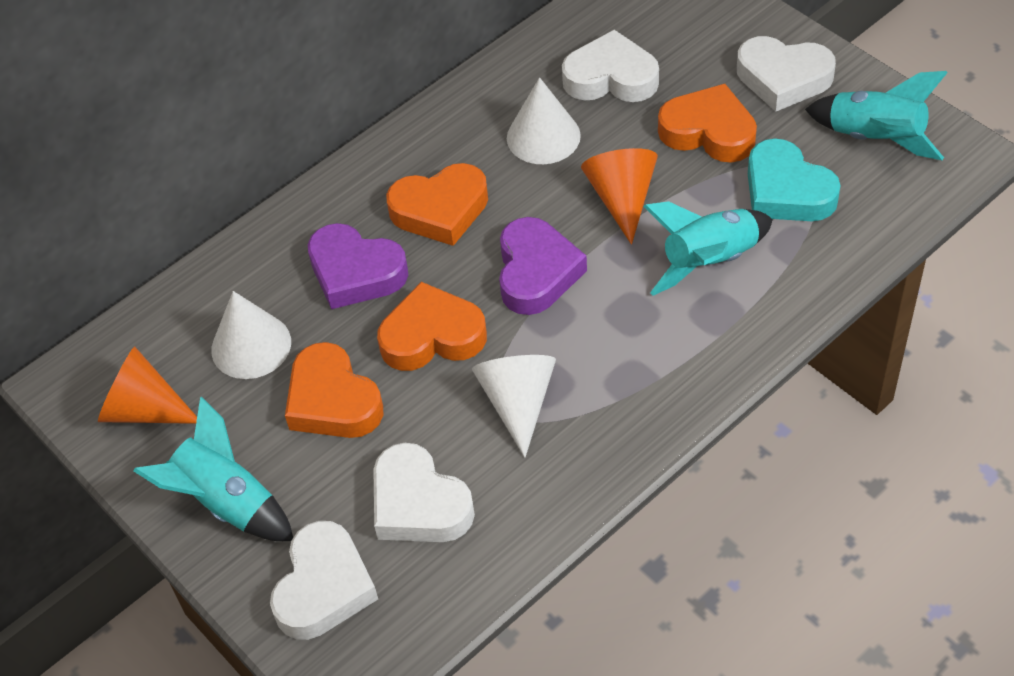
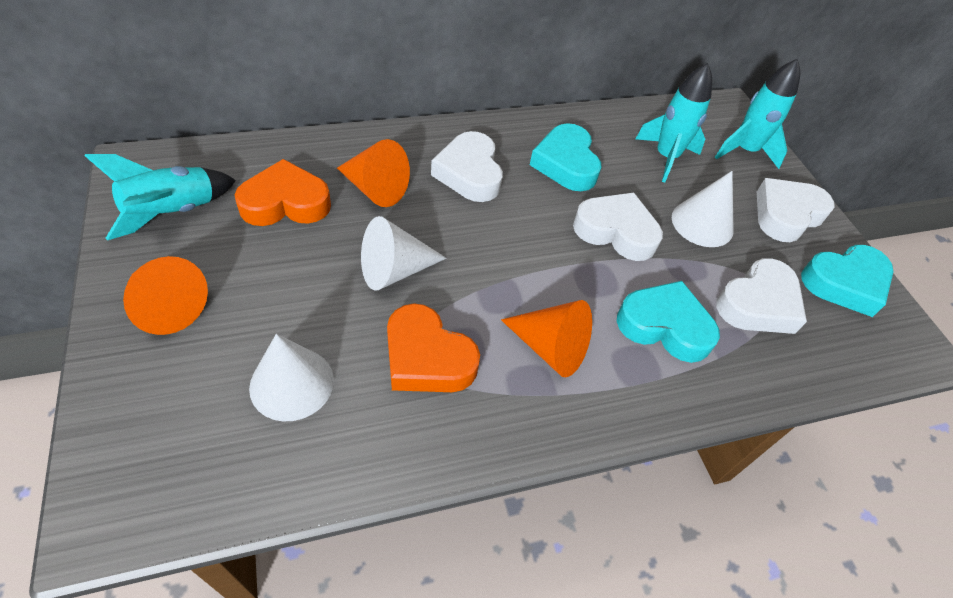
orange cone: [98,346,197,424] [581,148,658,245] = 2 -> [123,256,208,335] [337,139,410,207] [501,300,592,377] = 3
orange heart: [285,342,383,438] [377,282,487,371] [386,163,488,246] [658,84,757,163] = 4 -> [235,159,331,226] [387,304,480,392] = 2
purple heart: [308,223,408,309] [499,217,587,315] = 2 -> none = 0
turquoise heart: [748,138,841,221] = 1 -> [530,123,601,191] [617,281,720,363] [801,245,894,317] = 3

